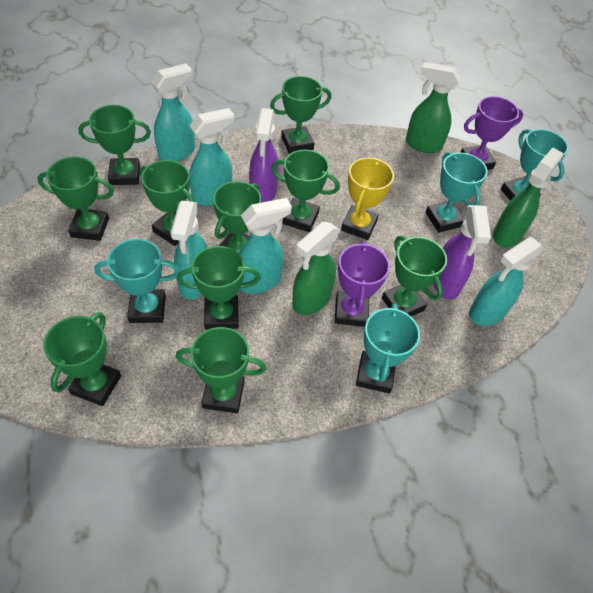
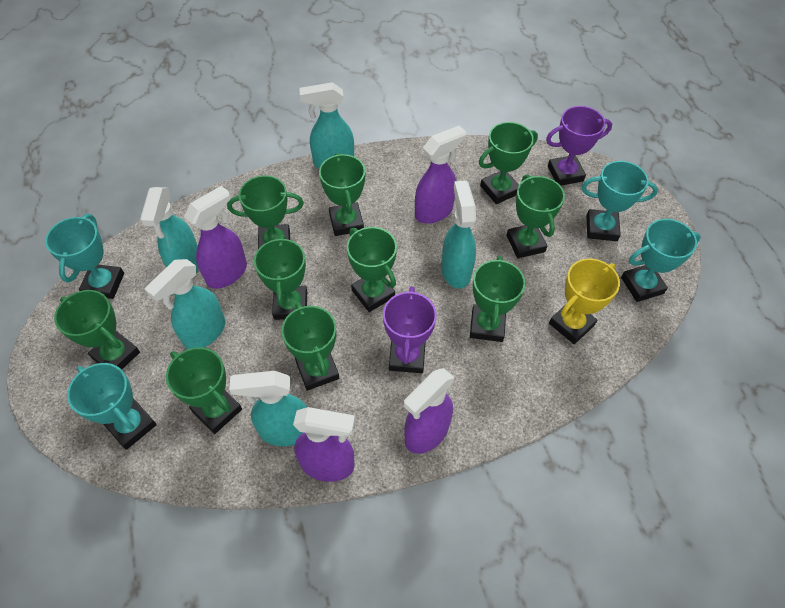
green spray bottle: [292,221,340,315] [406,62,461,153] [493,148,563,247] = 3 -> none = 0
purple spray bottle: [249,108,279,203] [433,205,491,300] = 2 -> [184,186,247,289] [293,407,355,482] [404,368,455,454] [415,125,466,224] = 4

